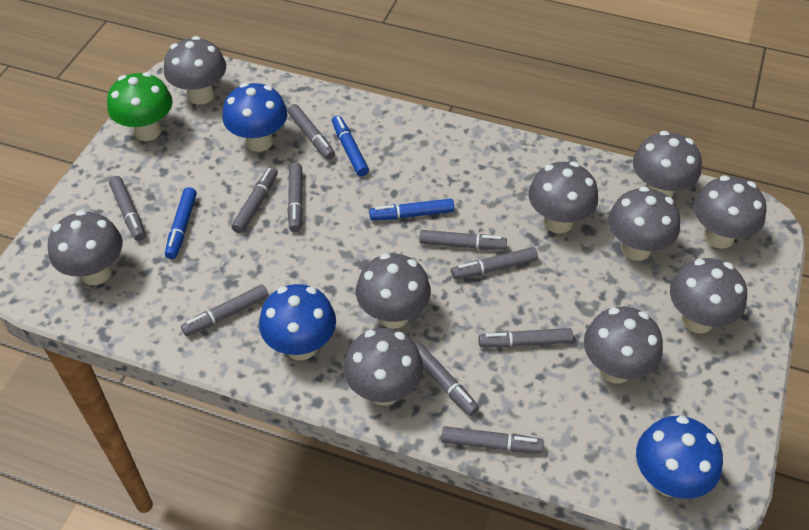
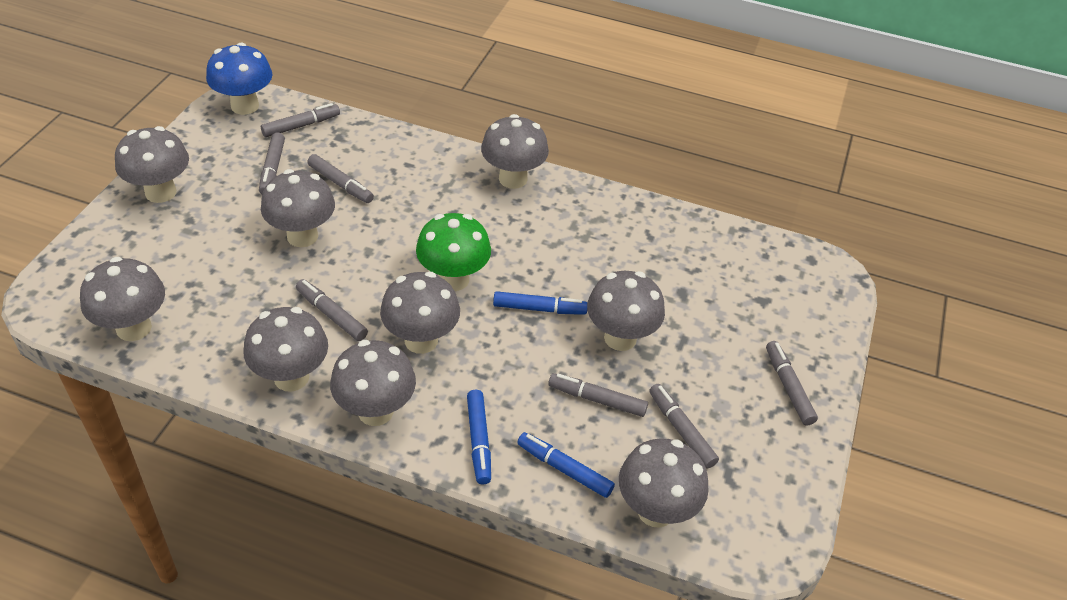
blue mushroom: [223,83,287,152] [259,284,336,360] [636,416,723,499] = 3 -> [206,43,272,115] = 1
grey marker: [109,176,145,241] [181,284,269,336] [231,167,278,233] [287,163,303,232] [288,104,335,160] [414,341,479,416] [419,230,507,250] [441,426,544,453] [451,247,538,279] [478,328,573,348] = 10 -> [259,132,285,194] [261,103,340,137] [296,279,368,341] [307,154,374,203] [548,373,648,417] [649,384,719,468] [766,341,818,425] = 7
grey mushroom: [48,210,123,285] [164,36,226,105] [344,328,423,406] [356,253,431,329] [528,162,598,233] [584,307,663,383] [608,186,680,261] [633,131,702,198] [670,258,747,334] [694,176,767,249] = 10 -> [80,257,165,341] [115,126,189,203] [243,307,328,392] [261,169,335,247] [330,340,416,426] [380,272,460,354] [481,114,549,189] [587,271,665,351] [619,438,709,528] = 9

